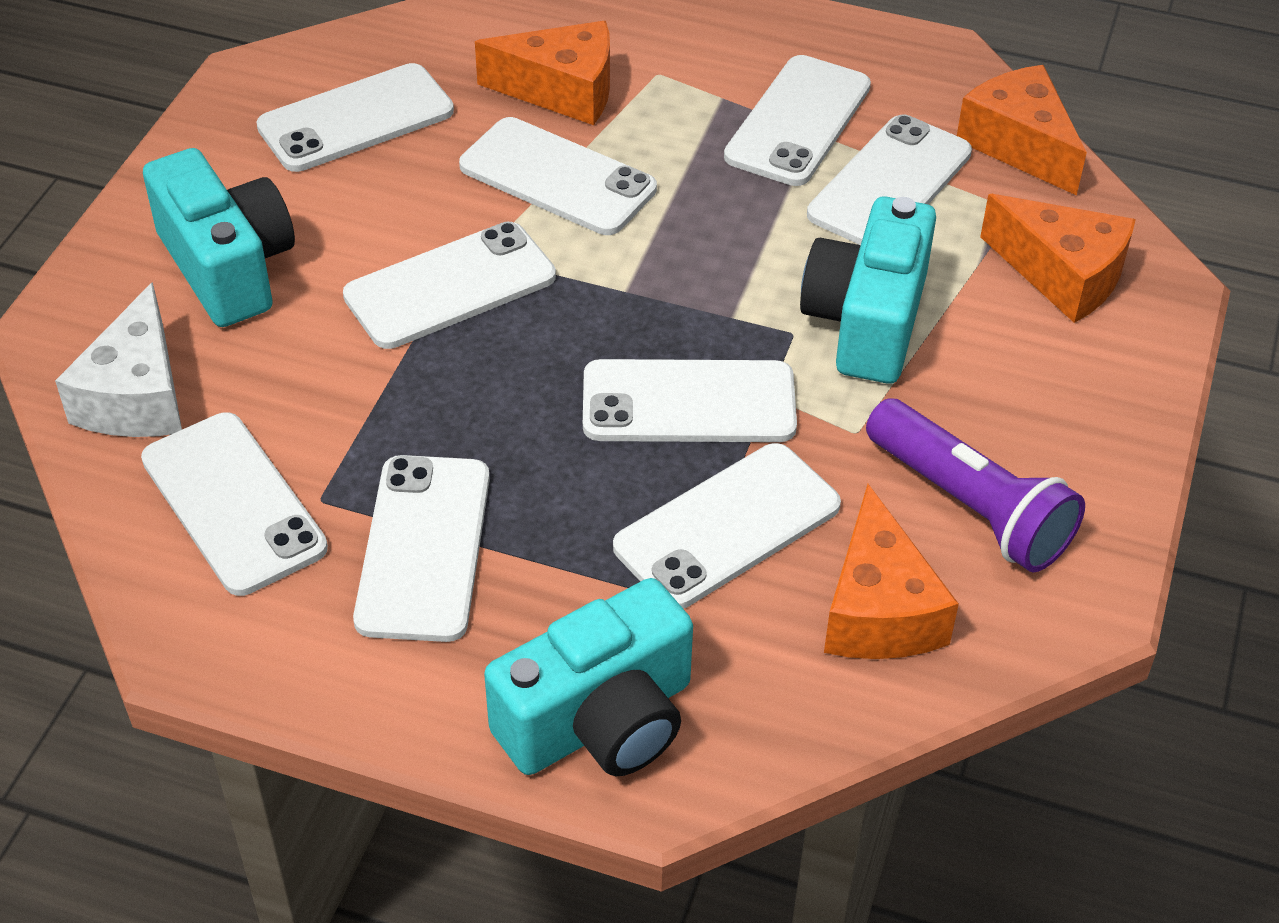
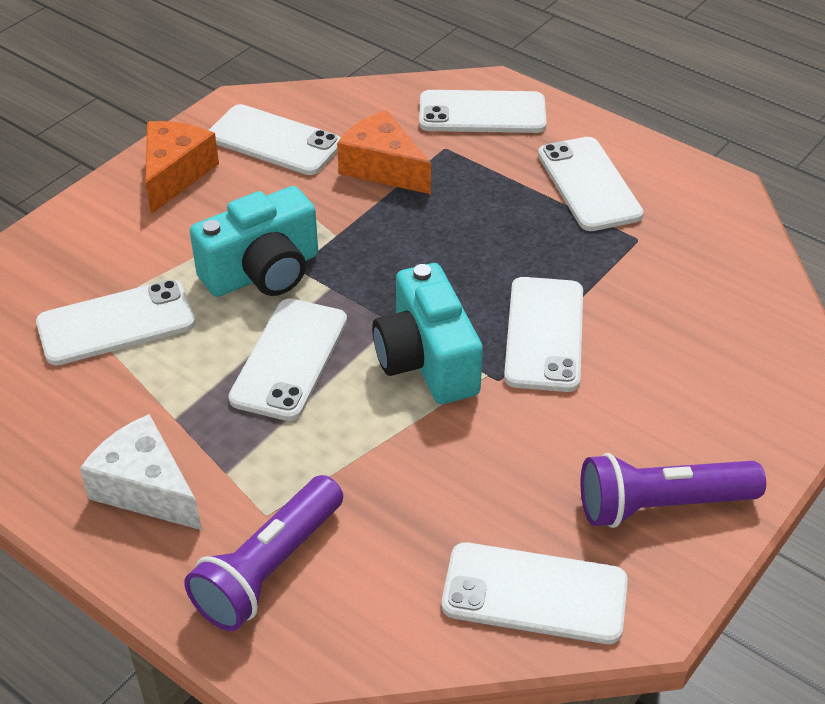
orange cheese: [475,21,610,125] [824,484,959,659] [957,65,1087,196] [980,194,1136,323] = 4 -> [145,121,219,214] [337,110,431,194] = 2
purple flashlight: [866,398,1085,573] = 1 -> [184,475,343,631] [580,453,766,528] = 2
turquoise camera: [143,148,295,327] [484,578,693,776] [800,197,936,384] = 3 -> [190,186,318,297] [372,263,483,404] = 2
white phone: [141,412,328,596] [256,63,454,172] [343,222,556,349] [353,455,490,642] [459,117,657,235] [583,359,797,442] [613,443,841,609] [724,55,871,186] [807,115,972,245] = 9 -> [36,280,195,365] [209,104,341,175] [228,299,347,421] [419,90,547,133] [442,542,628,644] [504,277,583,392] [538,137,644,231] = 7

